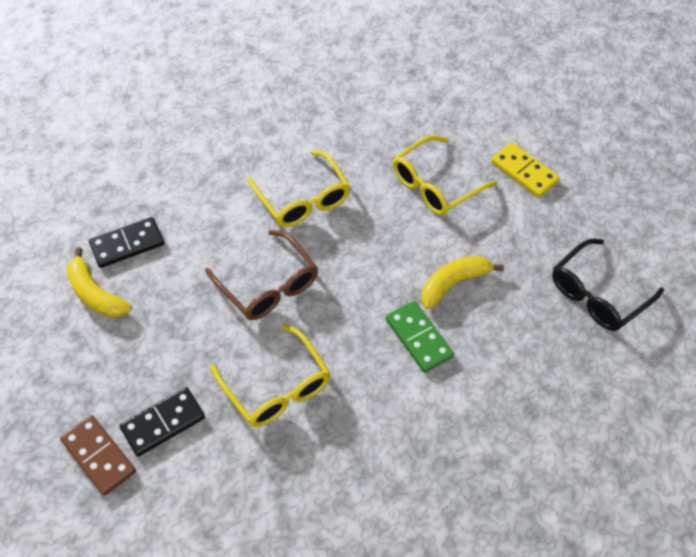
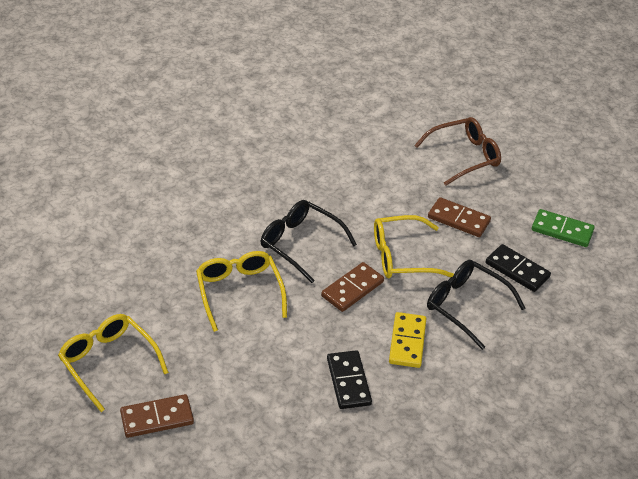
black glasses: [552,239,664,331] = 1 -> [261,200,357,283] [427,260,525,350] = 2
brown domino: [60,415,136,496] = 1 -> [120,394,194,438] [321,262,384,312] [428,197,491,237] = 3
yellow banana: [67,247,132,318] [421,255,504,309] = 2 -> none = 0

